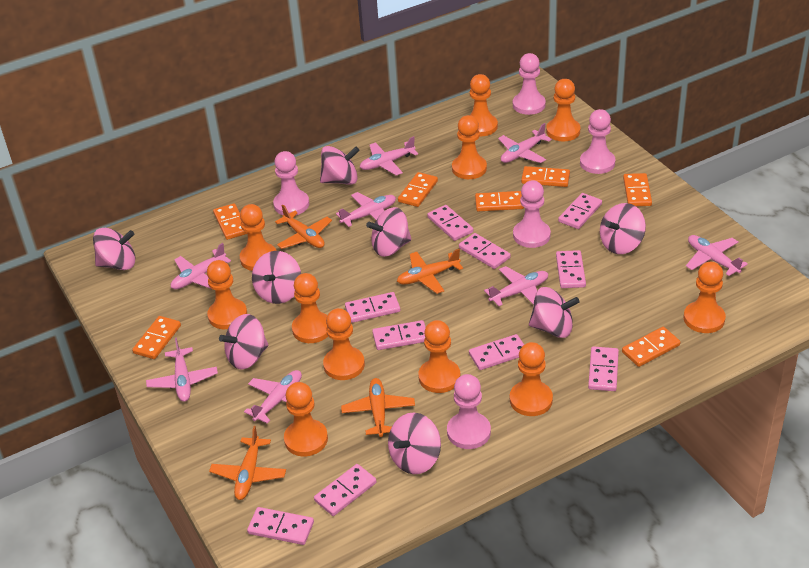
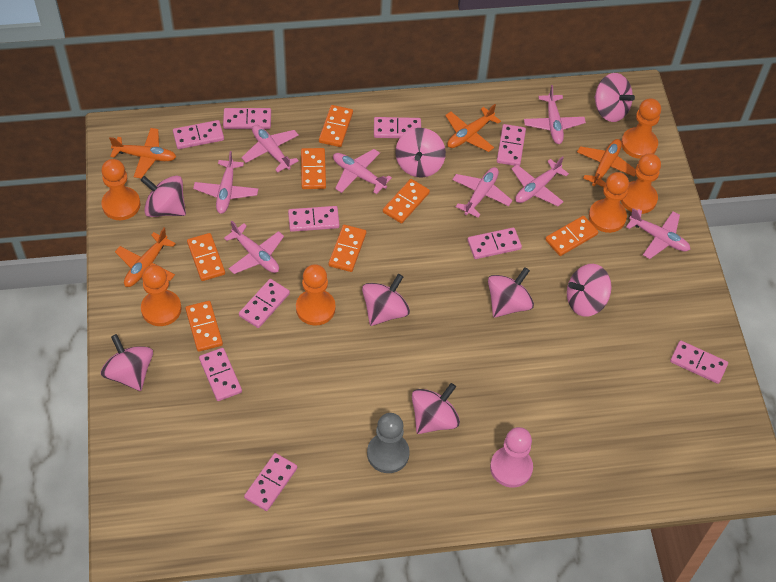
grey pawn: none = 0 -> [367,413,410,473] = 1
orange pawn: [207,260,247,329] [240,204,277,271] [284,382,328,456] [292,273,328,343] [323,308,365,380] [418,320,460,393] [452,115,487,179] [470,74,498,137] [510,342,553,416] [546,79,580,141] [684,262,726,333] = 11 -> [101,159,141,220] [141,265,181,326] [296,264,336,326] [589,172,629,233] [620,153,661,214] [621,98,661,159] = 6
pink pawn: [273,151,309,215] [447,374,491,449] [513,53,546,115] [513,180,551,248] [580,109,615,174] = 5 -> [490,427,533,488] = 1

